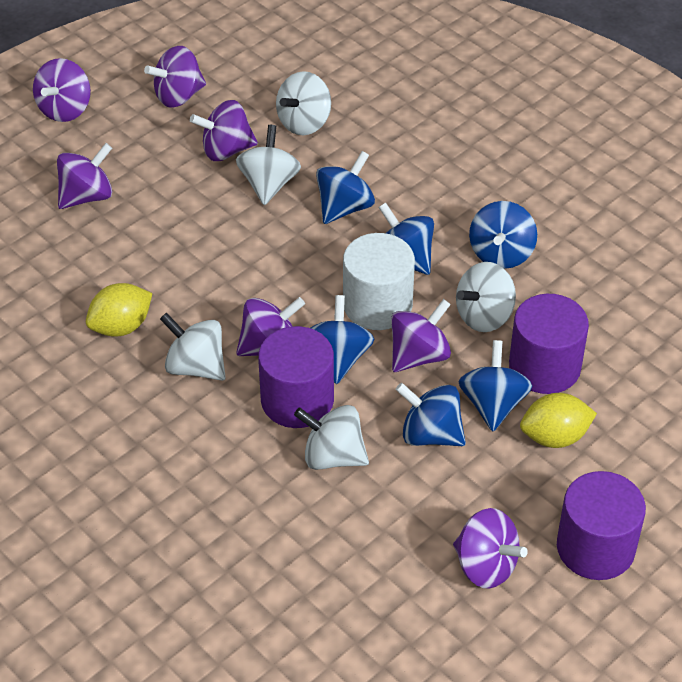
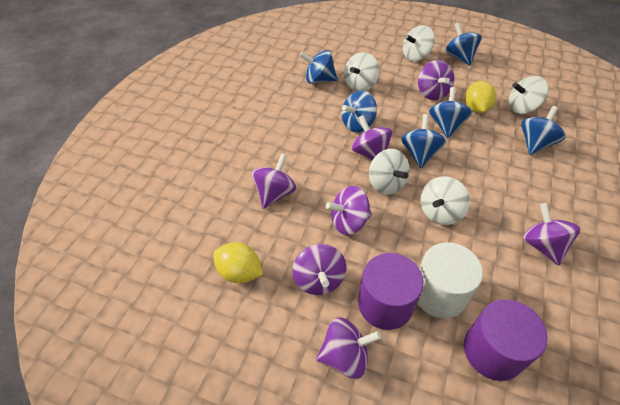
purple cylinder: [258,326,334,428] [509,294,589,394] [557,471,646,580] = 3 -> [358,253,424,330] [464,299,547,381] = 2

